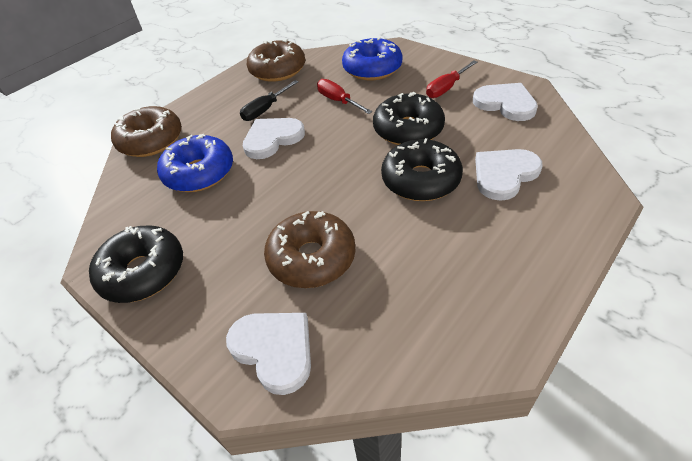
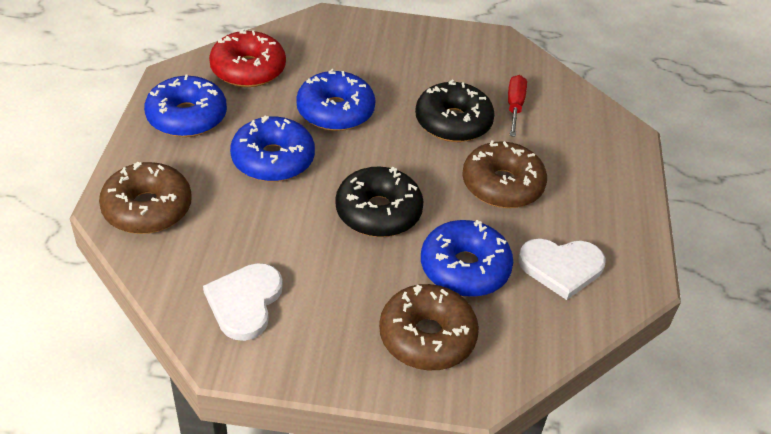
black donut: [89,225,183,303] [373,92,445,145] [381,138,463,201] = 3 -> [335,167,424,237] [415,80,495,142] = 2
black screwdriver: [240,80,299,121] = 1 -> none = 0
blue donut: [157,134,233,192] [342,37,402,80] = 2 -> [144,75,227,137] [230,116,315,182] [296,69,376,131] [421,220,513,297] = 4
red donut: none = 0 -> [209,29,286,87] = 1
red screwdriver: [317,79,372,114] [426,61,477,98] = 2 -> [508,75,527,137] = 1
white heart: [226,313,311,395] [243,118,305,159] [473,83,538,121] [475,149,542,201] = 4 -> [203,263,283,341] [518,238,606,300] = 2

